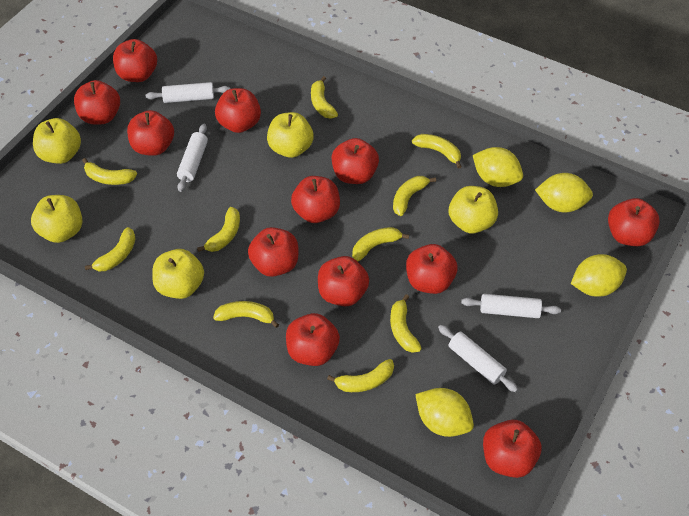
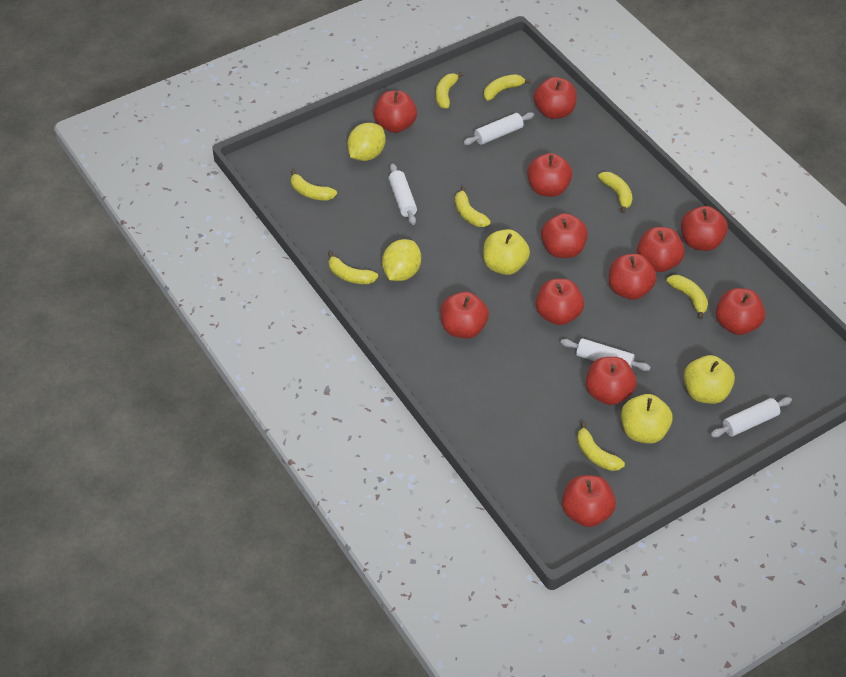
yellow apple: [31,195,82,243] [33,118,81,164] [152,249,204,299] [267,112,314,158] [449,186,498,233] = 5 -> [483,229,530,275] [621,394,672,444] [684,355,735,404] = 3
yellow banana: [82,158,137,185] [85,227,136,271] [197,207,240,252] [213,301,279,328] [311,76,338,119] [327,359,394,392] [352,227,409,261] [390,294,422,353] [393,176,436,216] [412,134,462,169] = 10 -> [291,170,337,200] [328,252,378,284] [436,72,463,109] [455,186,491,227] [484,74,531,101] [577,422,625,471] [598,172,632,213] [666,275,708,319] = 8
yellow lemon: [415,388,474,437] [473,147,523,187] [535,173,593,213] [571,254,627,297] = 4 -> [347,123,385,161] [382,239,421,281] = 2

